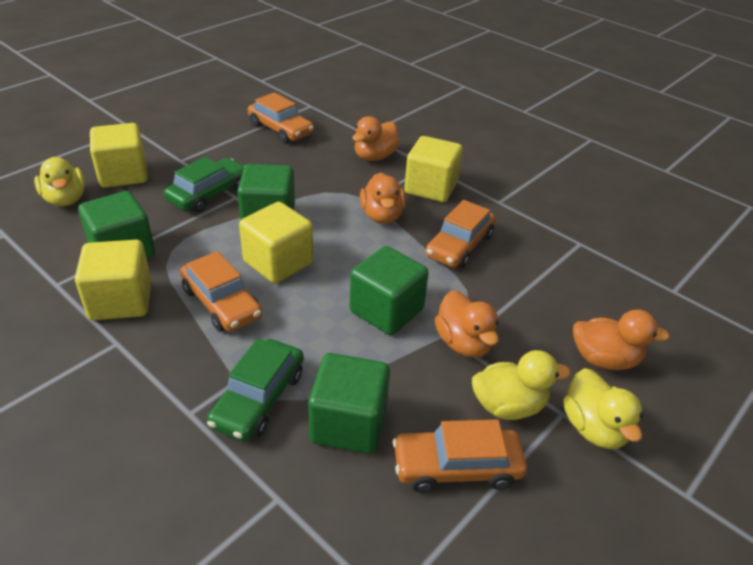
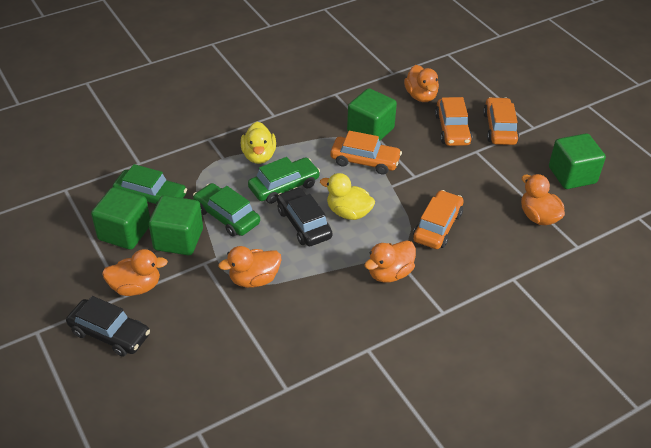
black car: none = 0 -> [66,296,150,356] [277,187,333,246] = 2
green car: [164,157,245,213] [207,339,304,442] = 2 -> [113,164,187,205] [193,183,260,237] [248,157,320,204] = 3
orange duck: [352,116,400,161] [360,172,406,224] [435,291,499,358] [573,310,670,370] = 4 -> [102,249,168,296] [218,246,281,288] [364,240,416,283] [404,65,439,102] [521,174,565,225] = 5
yellow cube: [75,240,152,320] [90,123,148,188] [239,202,313,284] [404,136,463,202] = 4 -> none = 0
yellow duck: [34,157,85,206] [472,350,571,420] [564,368,643,449] = 3 -> [241,122,276,164] [320,173,375,220] = 2

